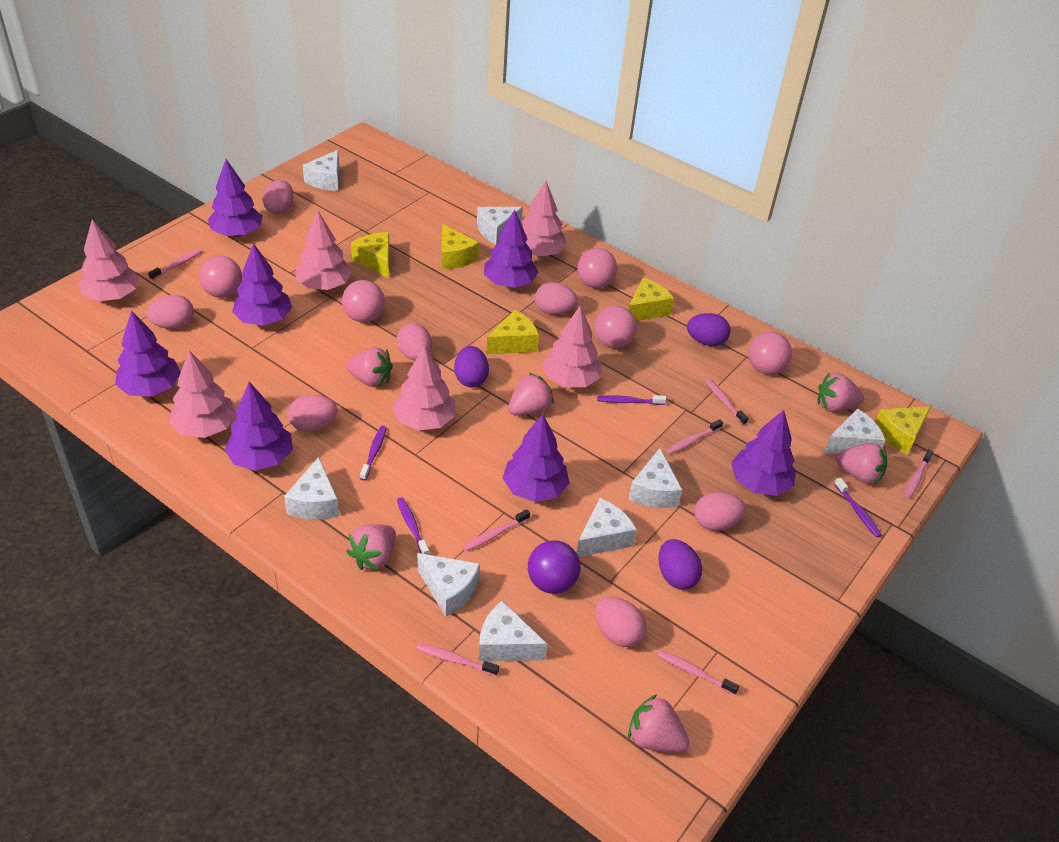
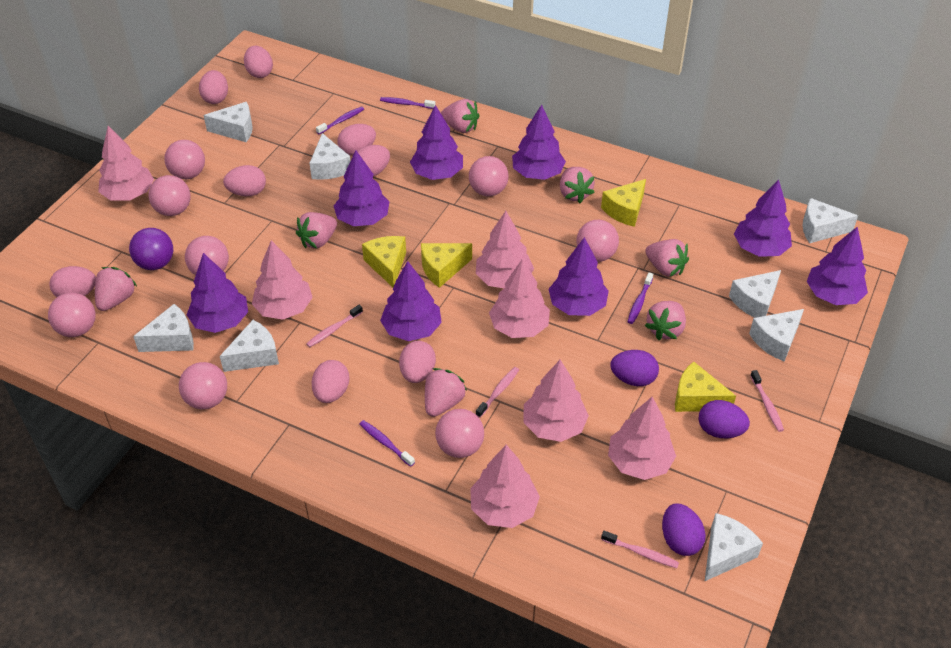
pink ball: [199,256,242,298] [342,280,385,323] [577,248,617,288] [594,306,637,348] [748,332,792,375] = 5 -> [48,292,96,337] [148,175,191,216] [164,140,205,179] [179,362,227,409] [185,236,229,275] [435,409,484,458] [469,156,509,196] [576,220,619,262] = 8
pink egg: [147,295,194,329] [262,180,294,214] [288,395,337,432] [397,323,432,360] [535,282,577,315] [595,597,646,647] [694,492,746,531] = 7 -> [49,266,96,297] [199,70,228,104] [223,165,266,196] [244,46,273,78] [312,360,349,403] [337,124,376,156] [357,145,390,177] [399,341,436,383] = 8
pink strawberry: [346,347,393,387] [346,524,396,571] [508,373,554,416] [628,694,689,753] [818,373,864,412] [836,443,887,484] = 6 -> [95,267,137,311] [296,212,337,249] [425,368,467,417] [441,99,480,133] [560,167,595,203] [645,239,689,276] [645,301,686,340] = 7
pink toothbrush: [148,249,202,280] [416,643,499,676] [463,509,530,551] [657,650,739,695] [666,419,723,454] [705,379,748,425] [904,449,933,500] = 7 -> [306,305,363,347] [476,367,519,418] [601,531,679,568] [750,370,784,432] = 4
pink tree: [78,219,139,301] [169,350,236,438] [296,211,352,290] [392,344,455,430] [522,181,567,257] [542,305,602,387] = 6 -> [98,126,154,201] [252,240,313,319] [470,445,540,528] [476,211,534,288] [489,259,550,338] [523,360,589,442] [608,397,676,480] = 7
purple tree: [115,310,181,396] [208,159,263,237] [224,382,293,471] [232,243,292,326] [484,210,538,288] [503,414,569,502] [731,410,796,496] = 7 -> [187,253,248,333] [334,150,389,226] [380,261,442,341] [410,105,463,180] [512,105,566,180] [548,237,609,316] [734,180,792,257] [807,226,868,305] = 8
yellow cheese: [351,232,390,278] [441,224,479,269] [486,310,539,354] [628,278,674,321] [875,406,931,455] = 5 -> [362,236,406,287] [421,243,472,288] [601,179,646,227] [675,361,736,412] = 4

